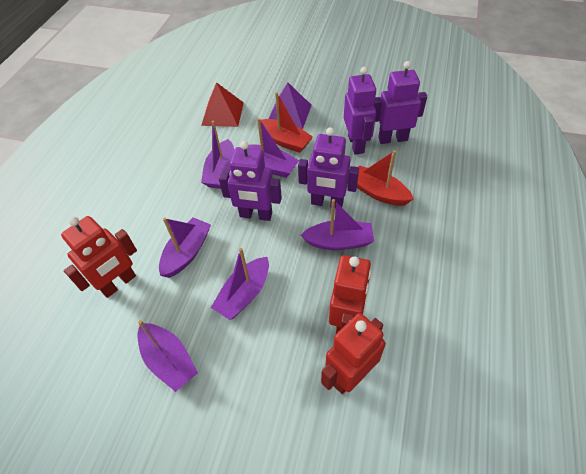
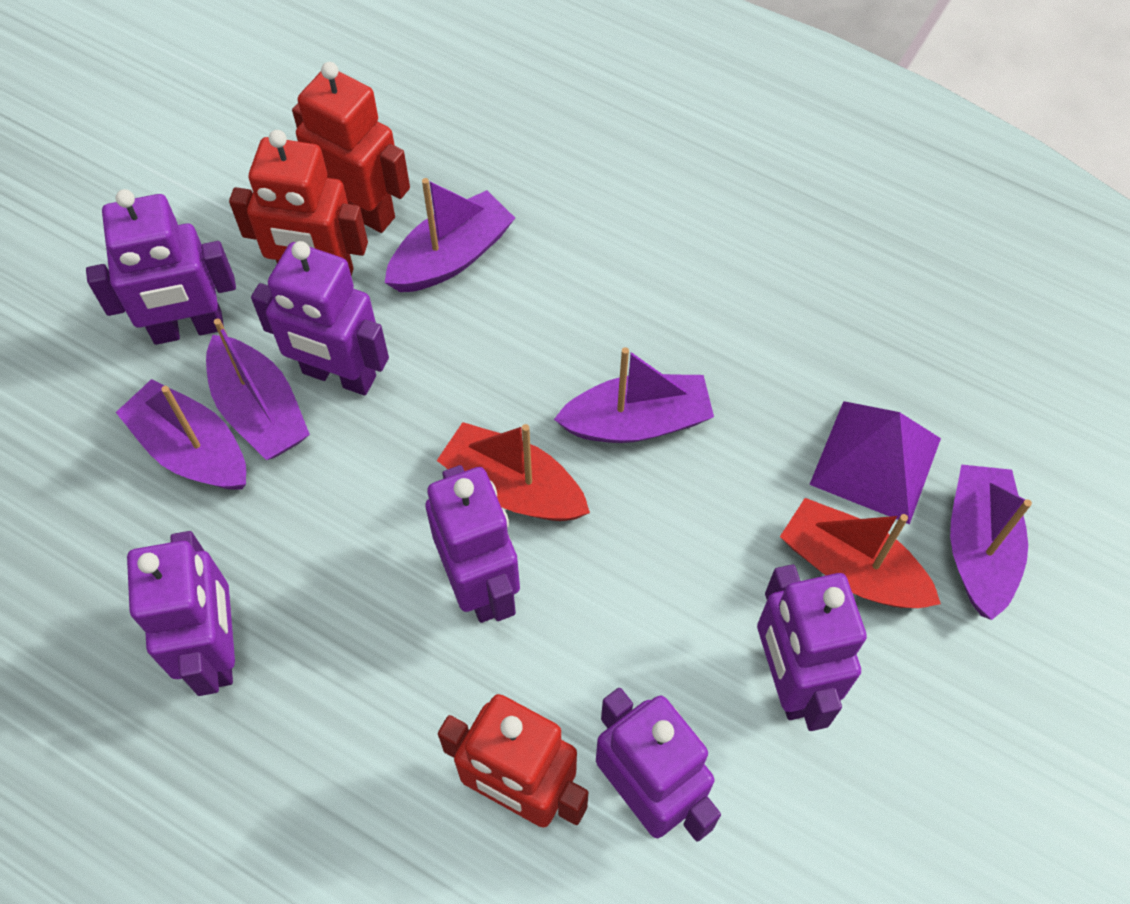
purple boat: [138,320,198,392] [159,217,211,278] [201,121,234,189] [211,248,269,320] [248,118,299,178] [301,199,374,250] = 6 -> [116,379,246,490] [206,318,310,460] [385,178,515,292] [554,347,714,443] [950,465,1032,620] = 5
purple robot: [219,141,282,221] [298,127,359,208] [344,67,376,155] [374,61,427,144] = 4 -> [86,189,236,345] [127,531,235,696] [251,241,389,395] [425,465,520,623] [596,688,721,842] [757,564,867,731] = 6
red pyramid: [201,82,244,127] = 1 -> none = 0

